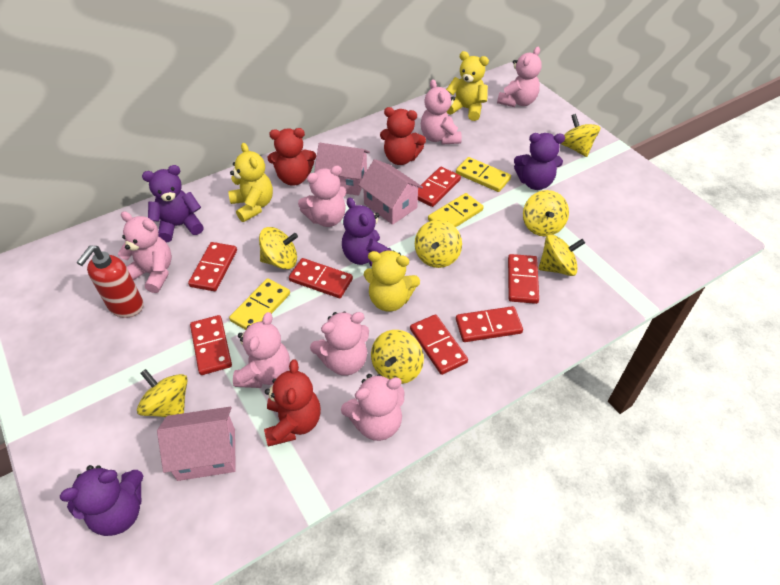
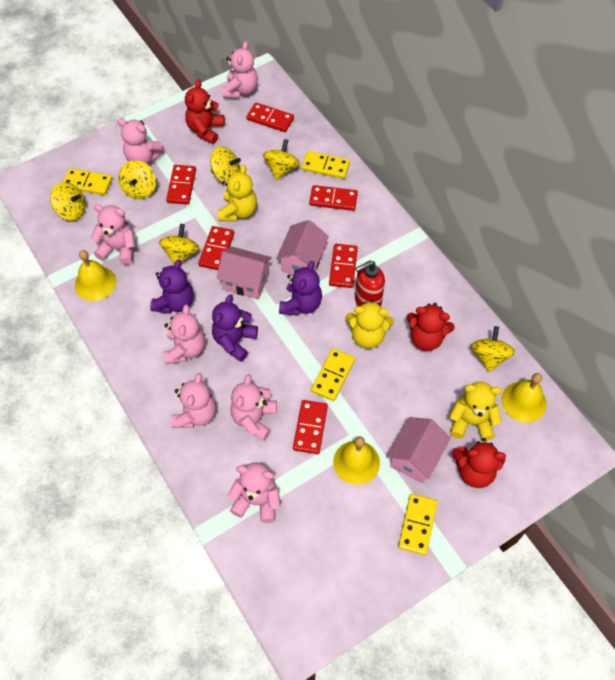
purple teddy bear: [60,465,143,536] [142,165,204,242] [342,197,392,267] [514,133,565,190] = 4 -> [150,259,194,314] [212,294,258,362] [279,261,322,316] = 3
red domino: [188,242,237,291] [190,315,232,375] [289,258,353,298] [410,314,468,375] [418,167,461,207] [456,306,523,342] [508,254,539,304] = 7 -> [166,165,196,205] [198,226,234,270] [247,103,294,132] [293,400,328,454] [309,185,358,211] [329,244,358,288] = 6
yellow bell: none = 0 -> [75,250,116,301] [333,436,380,485] [501,373,546,423] = 3
yellow domino: [229,278,290,330] [428,193,484,227] [456,157,511,192] = 3 -> [63,168,112,195] [301,151,350,179] [311,348,355,401] [398,494,437,555] = 4
yellow spinning top: [137,369,188,417] [259,227,298,269] [371,330,424,384] [415,220,462,268] [523,190,569,236] [538,234,585,276] [561,114,601,157] = 7 -> [50,182,86,221] [118,160,156,199] [159,224,200,264] [210,147,241,182] [263,139,300,180] [471,326,515,372] = 6

